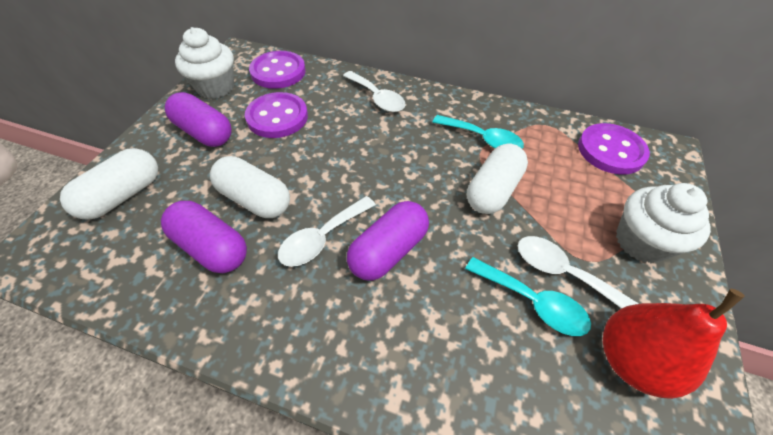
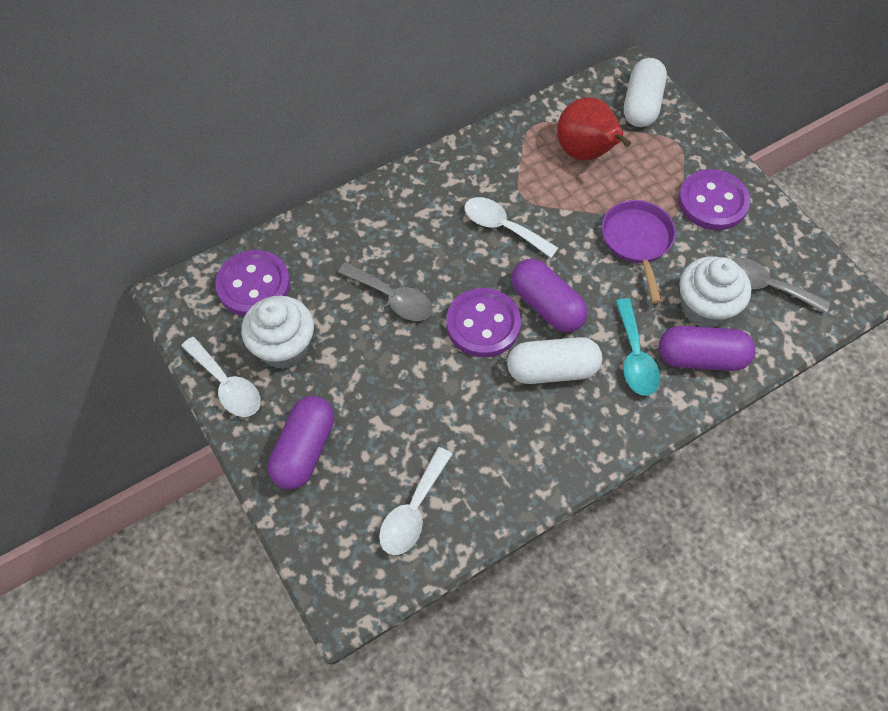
grey spoon: none = 0 -> [338,262,433,321] [731,258,830,313] = 2
purple pan: none = 0 -> [602,200,676,304] = 1
turquoise spoon: [433,115,524,148] [465,257,591,336] = 2 -> [615,298,660,396] = 1
white capsule: [60,148,158,220] [210,156,290,218] [467,144,528,214] = 3 -> [507,337,602,384] [624,58,667,127] = 2

